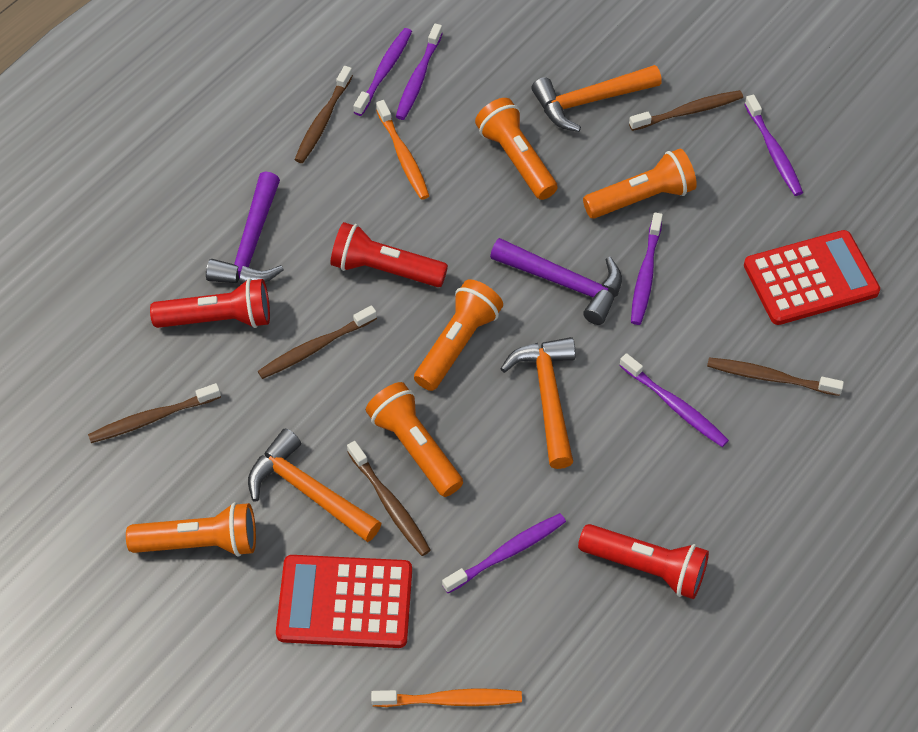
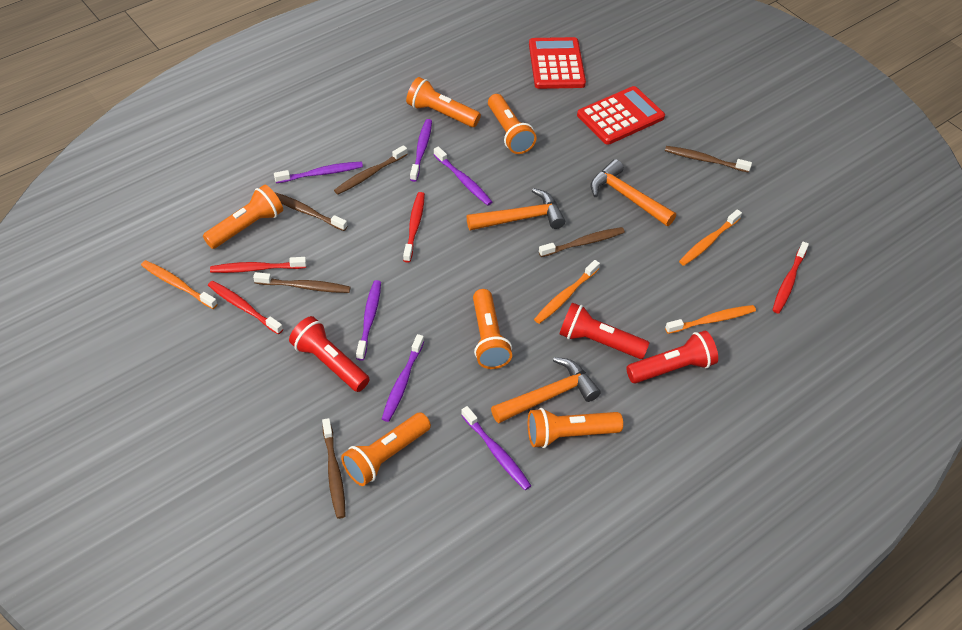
orange flashlight: [126,502,256,557] [366,382,463,497] [414,279,503,391] [475,98,558,200] [583,149,697,219] = 5 -> [203,185,283,249] [341,412,431,486] [406,77,481,127] [473,289,512,369] [488,94,536,154] [528,408,623,448] = 6
orange toothbrush: [371,688,522,707] [376,100,429,200] = 2 -> [141,260,218,309] [534,260,600,324] [665,305,756,334] [679,209,742,266] = 4
purple hammer: [206,171,284,284] [490,238,622,325] = 2 -> none = 0
red toothbrush: none = 0 -> [208,281,283,335] [210,257,306,273] [403,192,425,263] [773,242,809,313] = 4

